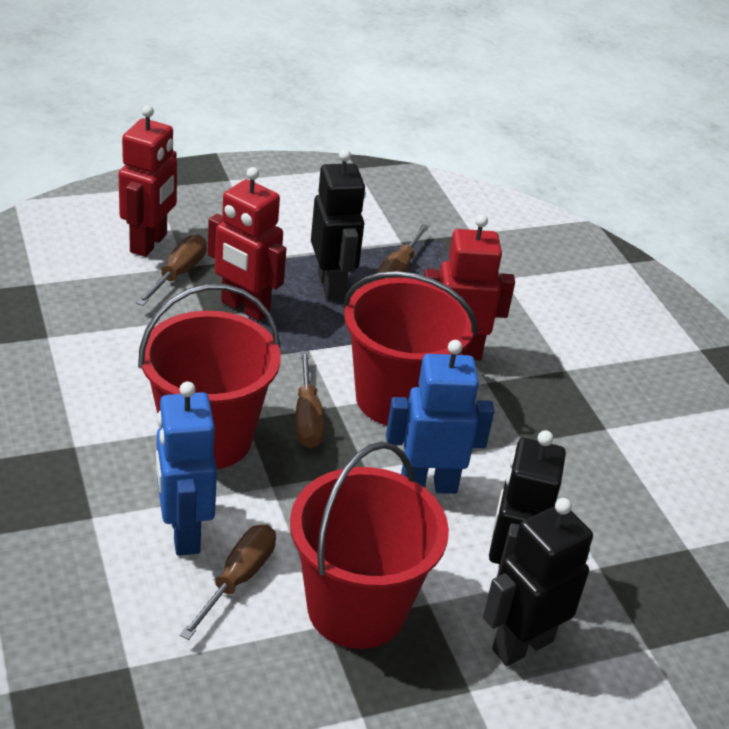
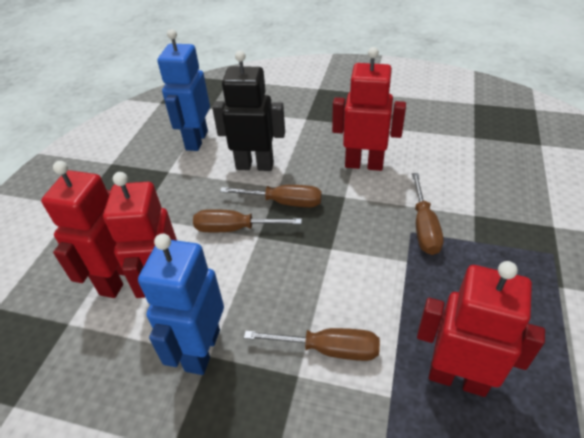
black robot: [311,149,366,301] [483,498,593,666] [489,430,566,577] = 3 -> [212,50,285,171] = 1
red bucket: [138,284,281,469] [290,442,449,649] [343,271,477,425] = 3 -> none = 0
red robot: [119,105,177,257] [208,167,287,321] [424,214,515,360] = 3 -> [41,161,125,298] [103,172,177,298] [332,47,406,171] [417,261,545,397] = 4

